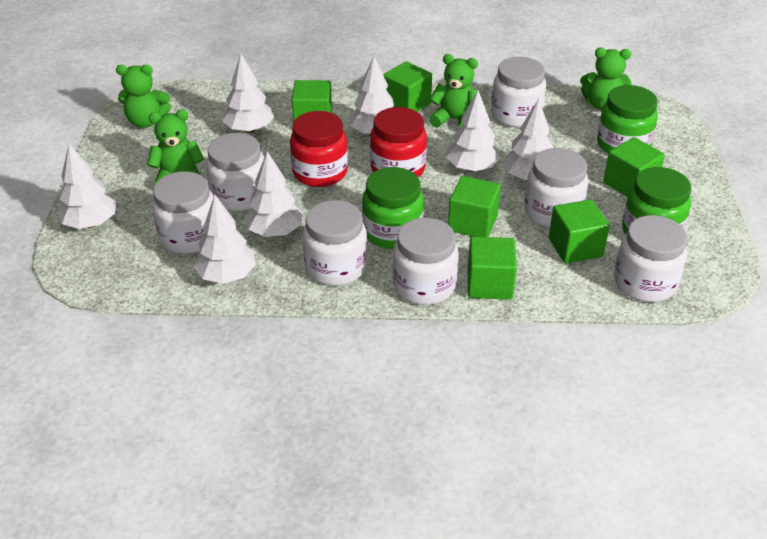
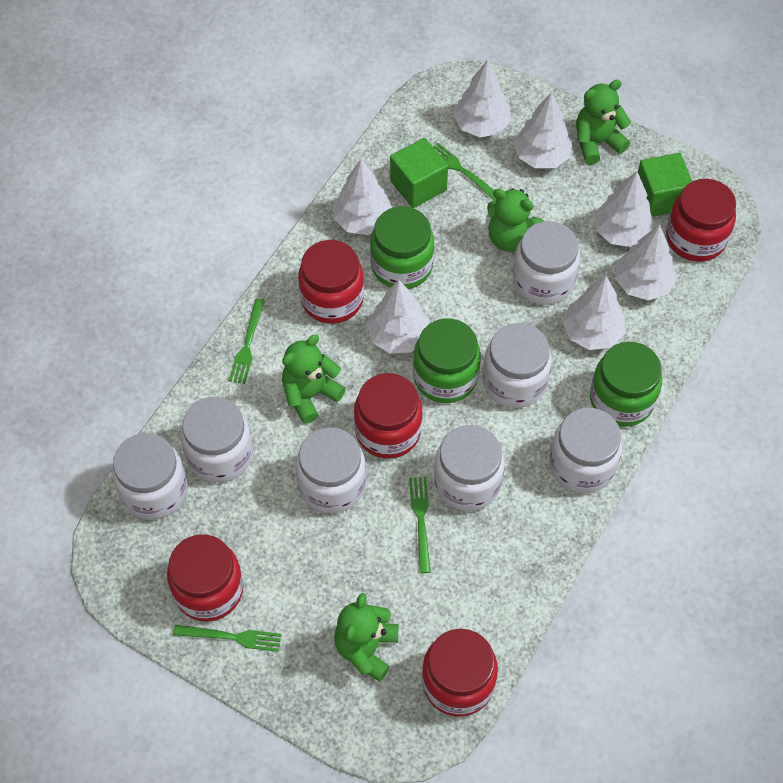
green cube: [292,80,332,122] [383,61,432,112] [448,176,501,237] [468,237,517,300] [549,199,610,264] [603,137,665,197] = 6 -> [390,138,448,208] [638,153,692,217] = 2
green fork: none = 0 -> [173,625,282,652] [229,299,265,384] [409,477,431,573] [433,143,497,201] = 4
red jar: [290,111,348,187] [370,107,427,177] = 2 -> [167,535,243,622] [298,240,364,324] [354,373,423,459] [422,629,498,717] [666,179,736,262] = 5

